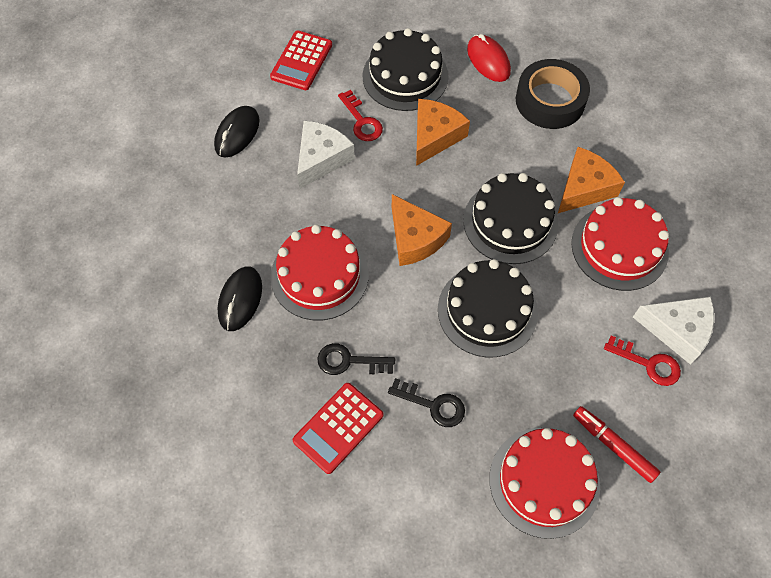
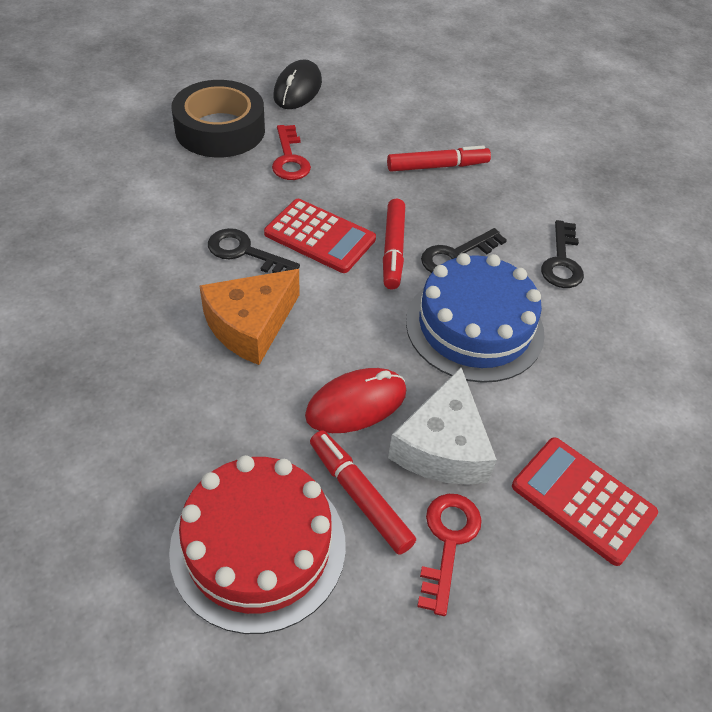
black cake: [362,28,449,111] [438,259,538,357] [463,173,558,264] = 3 -> none = 0
black key: [317,343,395,375] [388,378,465,427] = 2 -> [208,228,300,273] [421,228,507,273] [541,220,584,288] = 3
black mouse: [214,106,260,158] [217,267,262,331] = 2 -> [273,60,322,109] = 1
blue cake: none = 0 -> [406,253,545,383] = 1
orange cheese: [392,194,452,266] [416,99,470,166] [558,147,625,213] = 3 -> [199,269,299,365] = 1
red cake: [271,224,369,320] [489,428,600,539] [571,197,669,291] = 3 -> [169,455,346,634] = 1
red marker: [573,406,660,483] = 1 -> [310,430,416,555] [383,199,405,289] [387,145,491,172] = 3
white cheese: [297,121,355,189] [633,297,714,365] = 2 -> [388,368,497,485] = 1

